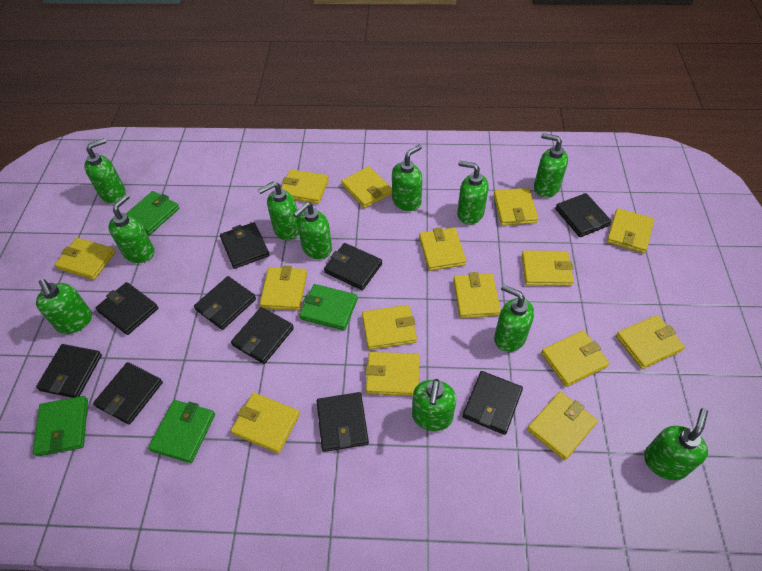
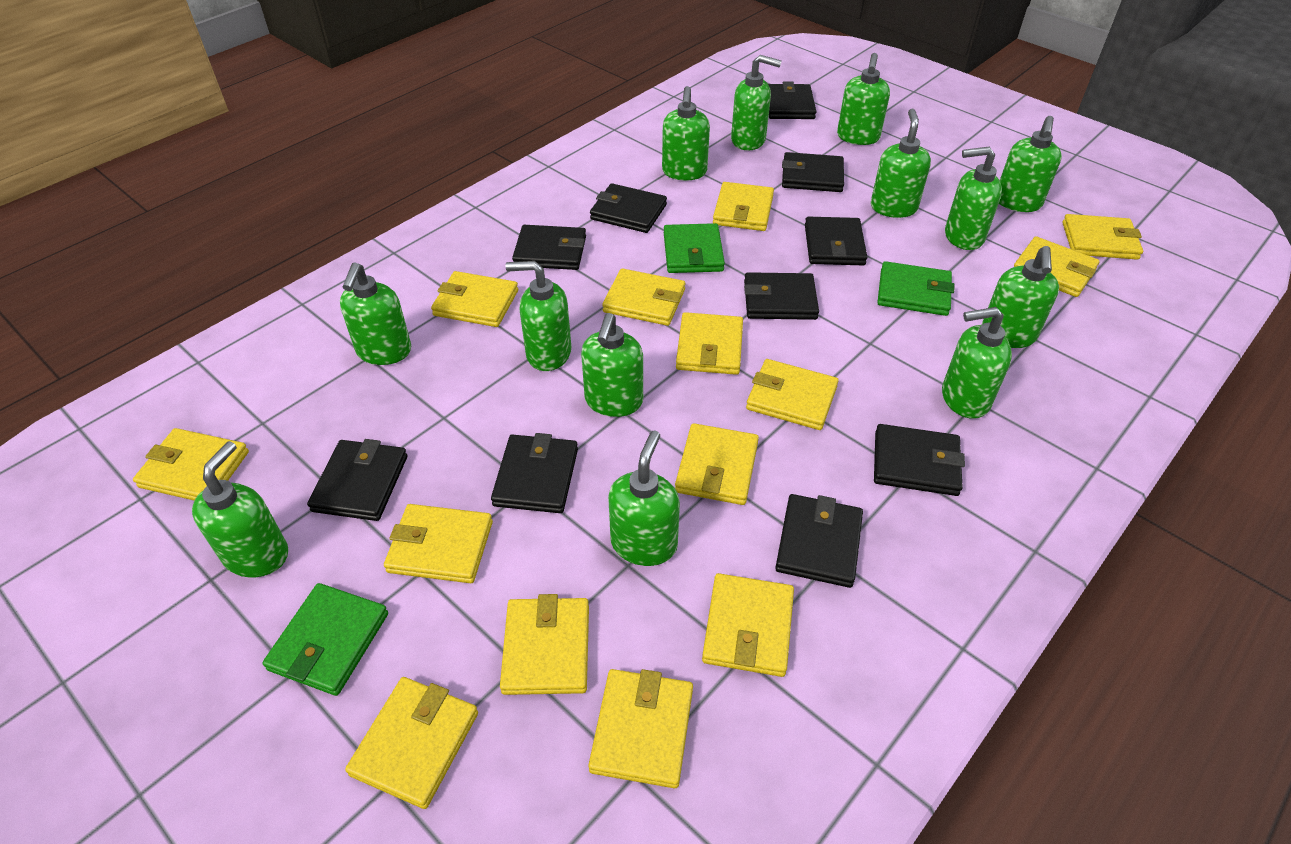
green soap dispenser: [36,279,92,334] [84,138,126,203] [108,194,155,263] [258,182,299,240] [293,202,332,259] [392,145,422,211] [412,379,456,431] [457,161,489,225] [494,284,534,352] [534,133,568,198] [644,408,708,480] = 11 -> [192,441,288,577] [340,263,411,365] [506,261,571,371] [581,313,643,417] [608,431,680,566] [662,86,710,181] [731,55,782,150] [837,53,890,145] [871,108,931,218] [942,307,1012,419] [945,147,1002,250] [982,246,1059,348] [999,116,1062,212] = 13
green wallet: [33,396,88,456] [126,191,179,235] [148,400,215,463] [299,284,358,330] = 4 -> [263,583,388,696] [664,223,725,273] [877,261,954,316] = 3
yellow wallet: [55,238,115,280] [231,393,300,453] [260,265,307,311] [281,169,329,204] [341,166,392,208] [362,305,417,350] [365,352,420,396] [419,227,466,271] [453,272,501,318] [494,188,538,226] [522,250,574,286] [527,392,598,461] [541,330,609,387] [607,208,654,253] [616,315,685,369] = 15 -> [133,428,249,501] [345,677,478,809] [384,504,493,583] [431,271,518,327] [500,594,589,695] [589,669,693,788] [602,268,685,326] [675,423,759,505] [676,312,743,375] [702,573,794,677] [713,182,774,231] [746,359,839,430] [1014,236,1099,297] [1062,214,1143,260] = 14

